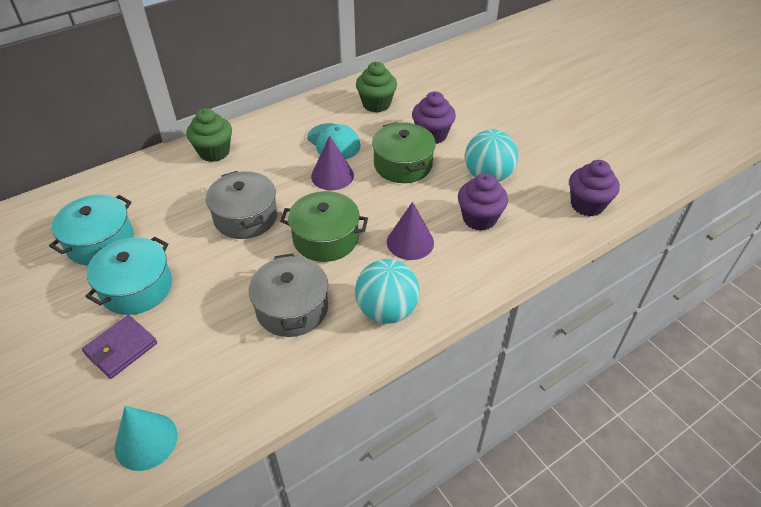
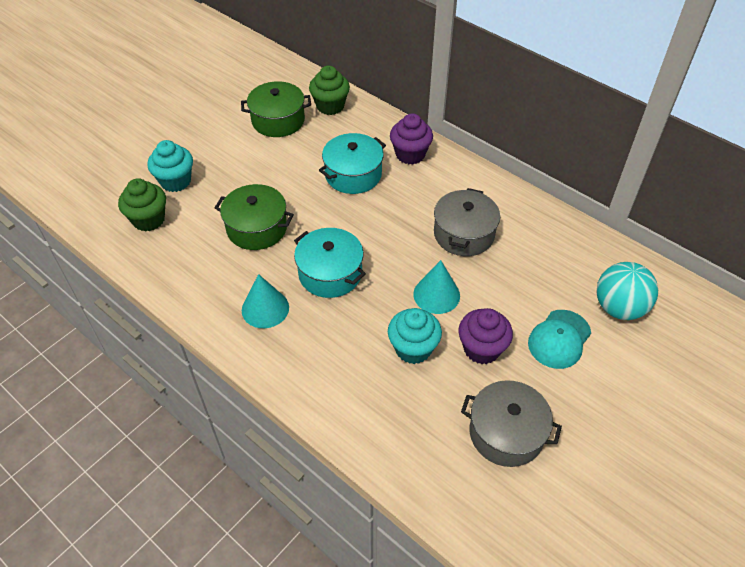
purple cone: [311,135,354,190] [387,202,434,260] = 2 -> none = 0
purple cupcake: [412,91,456,144] [458,173,508,231] [569,160,620,216] = 3 -> [390,113,433,165] [458,308,513,364] = 2
purple wallet: [82,315,157,379] = 1 -> none = 0
turquoise ball: [355,259,420,324] [465,130,518,182] = 2 -> [596,262,658,320] = 1
turquoise cone: [115,406,178,471] = 1 -> [242,274,289,328] [413,260,460,314] = 2
turquoise cupcake: none = 0 -> [147,140,193,192] [388,308,442,364] = 2

